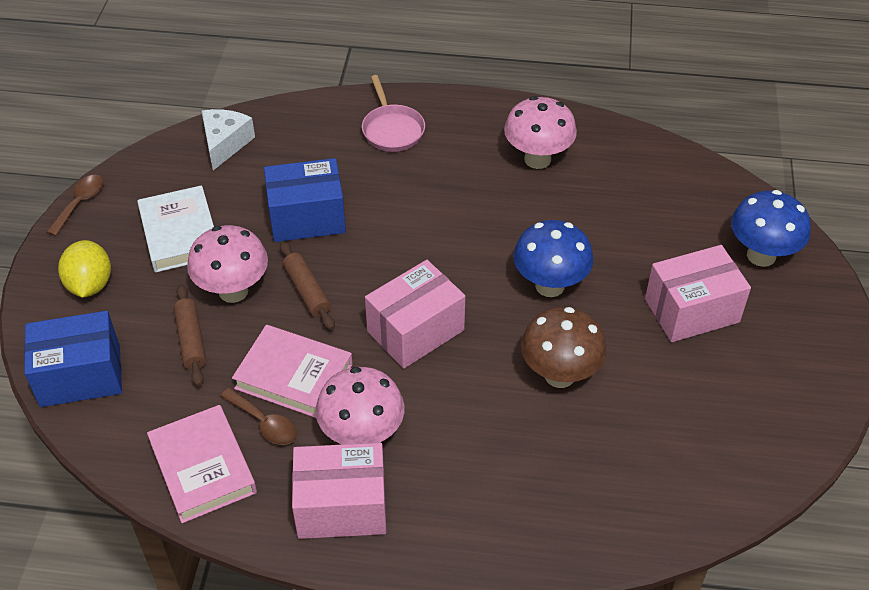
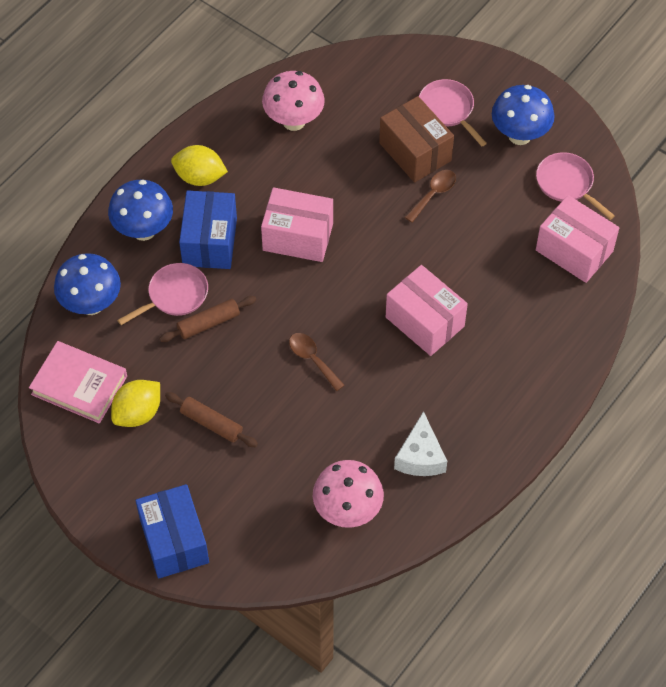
blue mushroom: [513,220,594,297] [731,190,811,267] = 2 -> [54,253,121,315] [108,180,173,241] [492,85,555,145] = 3
brown box: none = 0 -> [379,96,454,183] = 1
brown mushroom: [521,307,606,388] = 1 -> none = 0
pink book: [147,405,257,523] [232,325,353,418] = 2 -> [29,341,127,424] = 1
pink mushroom: [187,225,268,303] [316,367,405,445] [504,96,577,169] = 3 -> [262,71,325,131] [313,460,384,528] = 2
pink pan: [362,75,425,152] = 1 -> [117,263,208,325] [419,79,487,146] [536,152,615,220] = 3
white book: [137,185,214,272] = 1 -> none = 0
yellow lemon: [58,240,111,298] = 1 -> [111,380,160,427] [171,145,228,186] = 2

